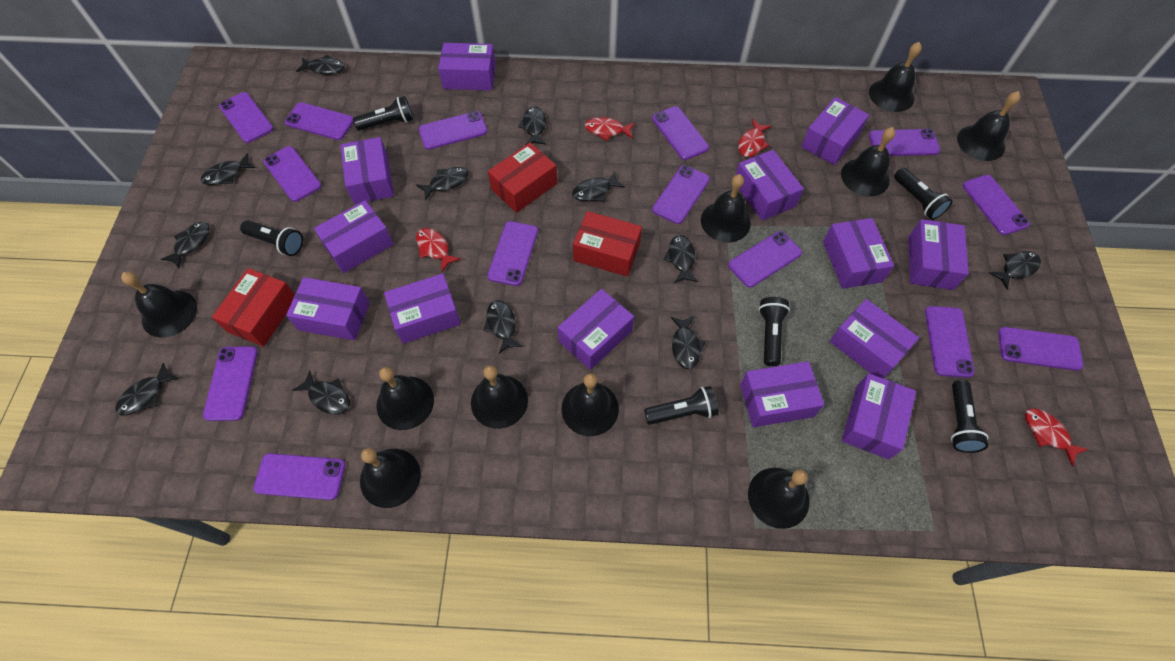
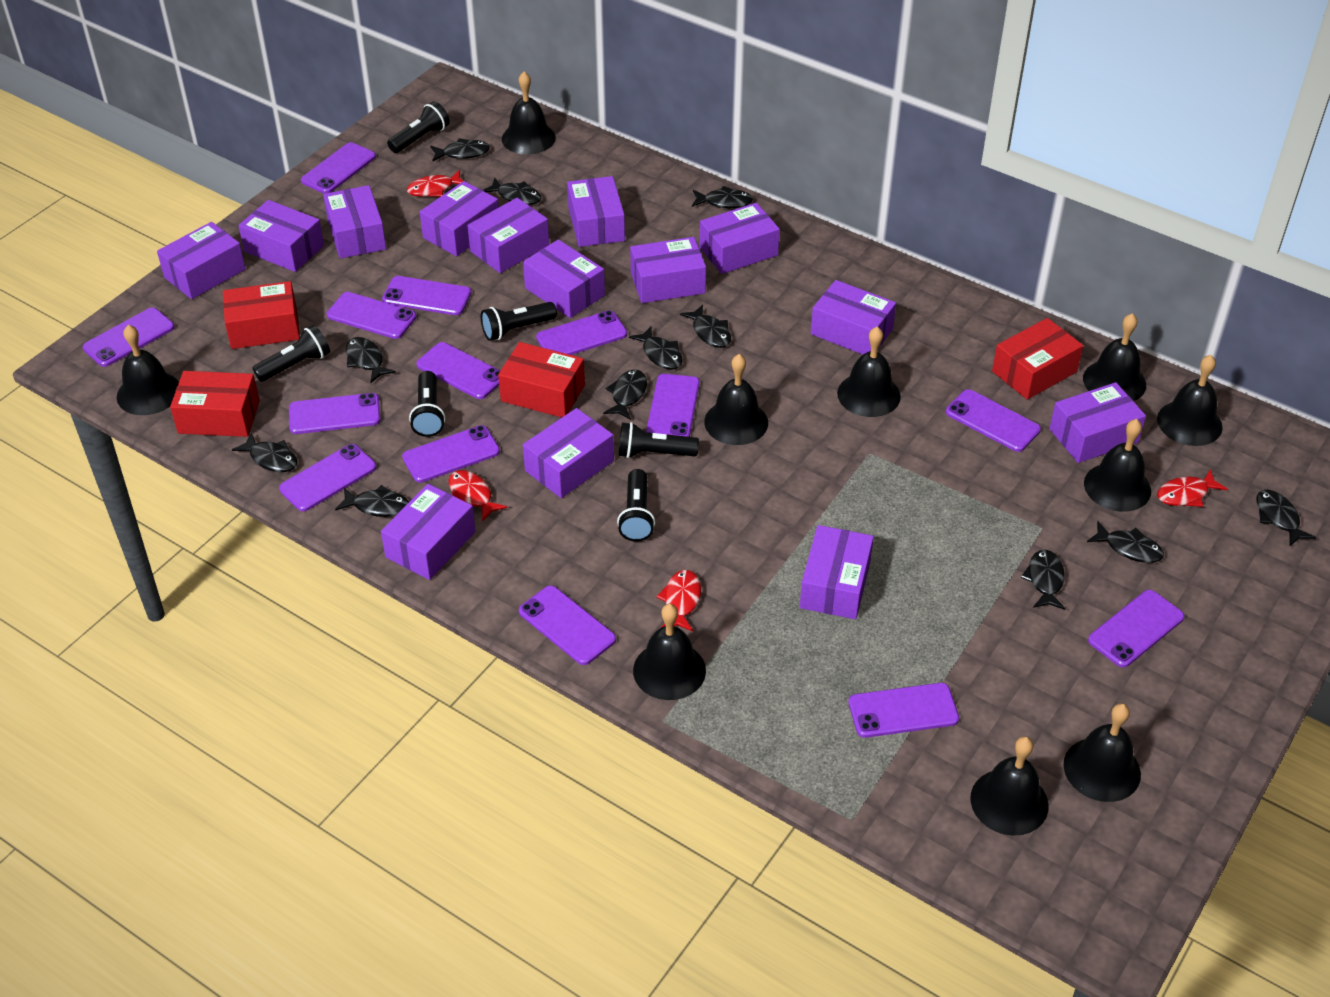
purple box: [286,277,370,341] [314,200,394,273] [340,137,394,204] [384,273,461,344] [438,43,496,90] [558,289,634,370] [736,150,804,221] [740,361,824,427] [801,97,869,165] [823,218,894,289] [830,299,919,378] [842,373,916,460] [908,219,969,290] = 13 -> [157,222,246,299] [238,200,324,272] [323,185,386,259] [381,484,476,580] [420,181,499,256] [467,198,549,273] [523,239,605,318] [523,408,614,498] [567,176,625,247] [630,237,706,303] [699,203,780,274] [800,525,874,619] [811,280,896,355] [1049,382,1146,463] = 14
red box: [212,268,295,347] [488,142,557,213] [573,211,642,276] = 3 -> [170,371,260,437] [223,281,300,349] [498,342,585,418] [992,318,1083,400] = 4

